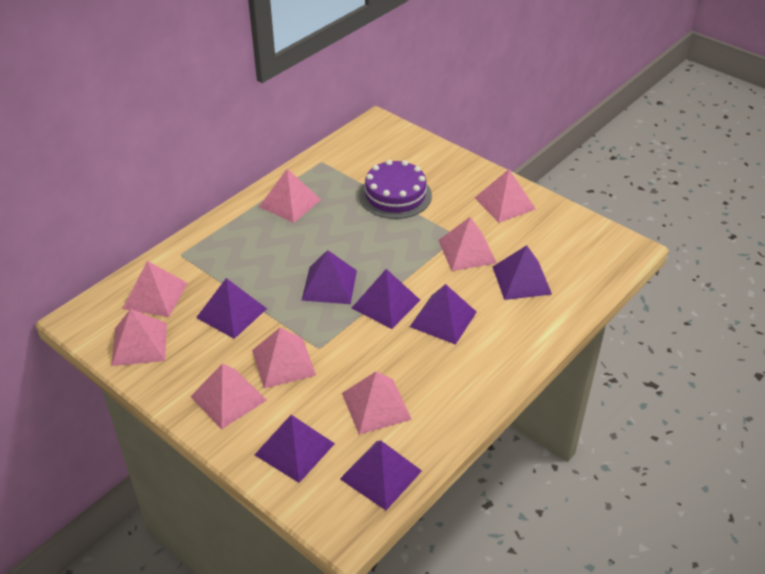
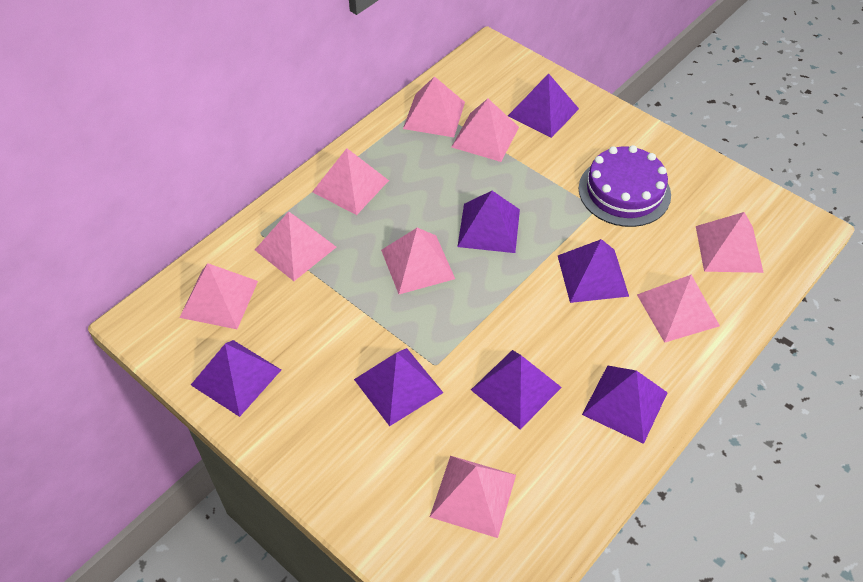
pink pyramid: [111,309,167,366] [123,261,188,317] [190,363,267,430] [252,328,316,388] [259,169,321,223] [342,371,412,435] [438,217,497,271] [475,169,536,223] = 8 -> [179,263,258,329] [255,212,336,281] [312,148,389,215] [381,228,455,294] [403,76,465,137] [430,456,516,538] [452,99,519,162] [637,275,720,343] [696,212,764,273] = 9

